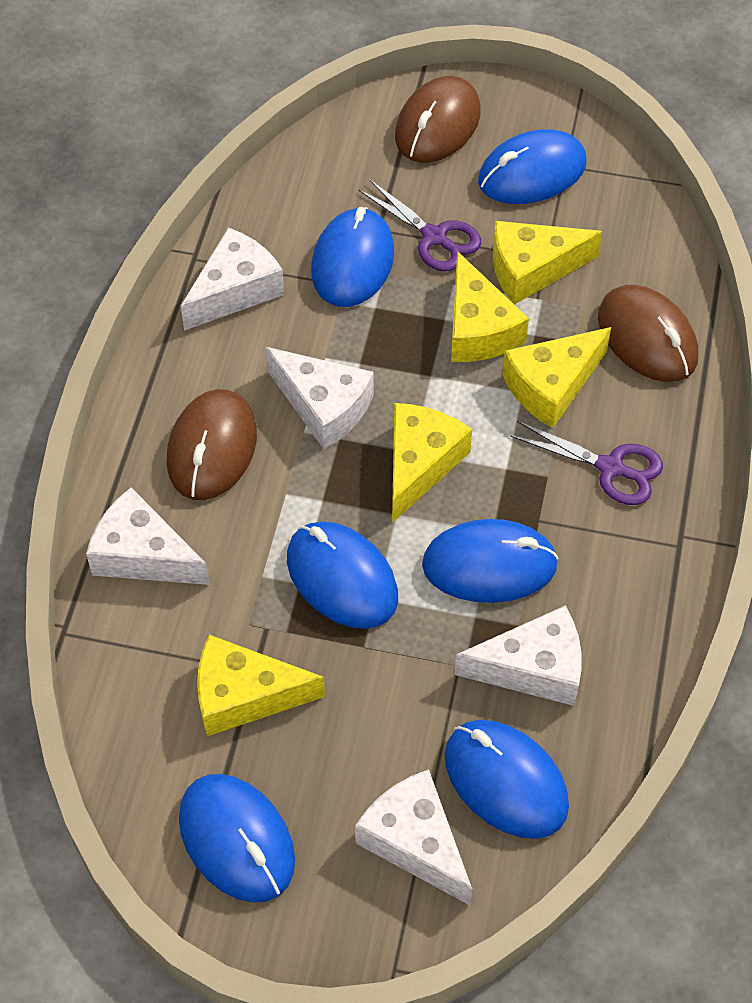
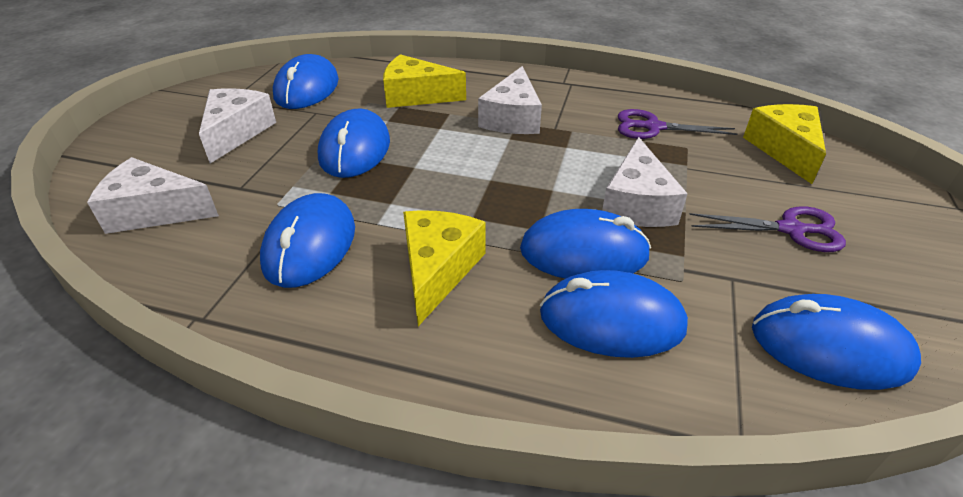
brown mouse: [167,389,257,500] [395,76,480,163] [598,285,698,382] = 3 -> none = 0
white cheese: [86,488,210,585] [181,228,284,331] [265,347,373,449] [355,769,472,905] [454,605,582,706] = 5 -> [87,157,219,234] [199,89,276,163] [478,66,542,134] [602,137,688,227] = 4
yellow cheese: [197,635,325,736] [392,403,472,523] [451,251,529,362] [493,221,602,305] [502,327,611,428] = 5 -> [383,54,466,108] [403,210,486,326] [743,104,826,184] = 3

